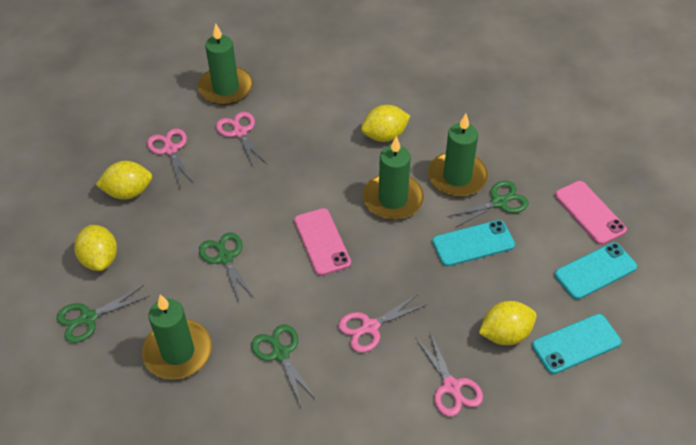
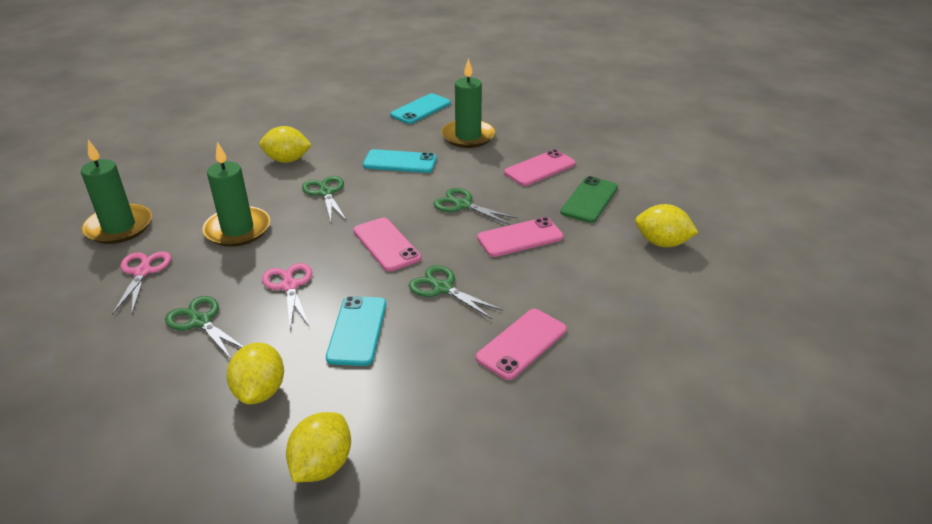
green candle: [142,295,212,380] [198,23,253,105] [363,136,424,220] [428,114,488,197] = 4 -> [81,140,152,244] [202,142,270,247] [441,58,495,148] = 3
green phone: none = 0 -> [560,176,618,223] = 1
pink phone: [294,208,351,276] [555,181,627,245] = 2 -> [353,218,421,272] [476,309,567,380] [477,217,564,257] [504,149,576,186] = 4
pink scissors: [147,129,194,186] [216,112,268,168] [338,293,428,353] [415,332,483,417] = 4 -> [112,251,171,315] [262,263,312,328] = 2

